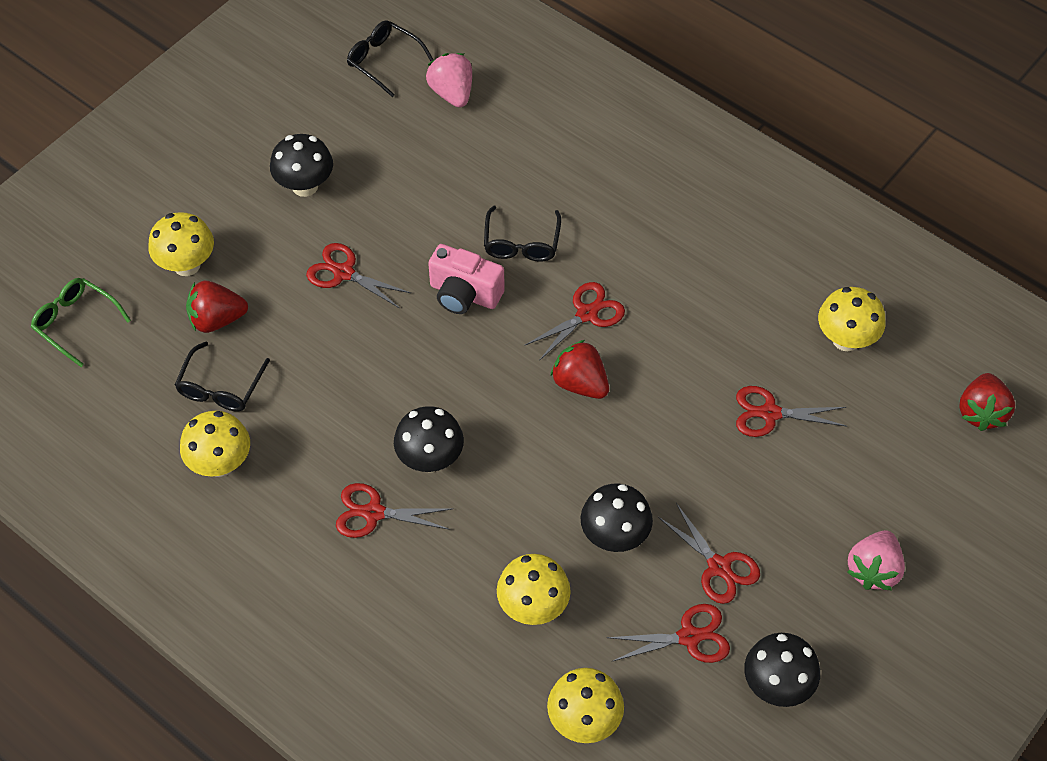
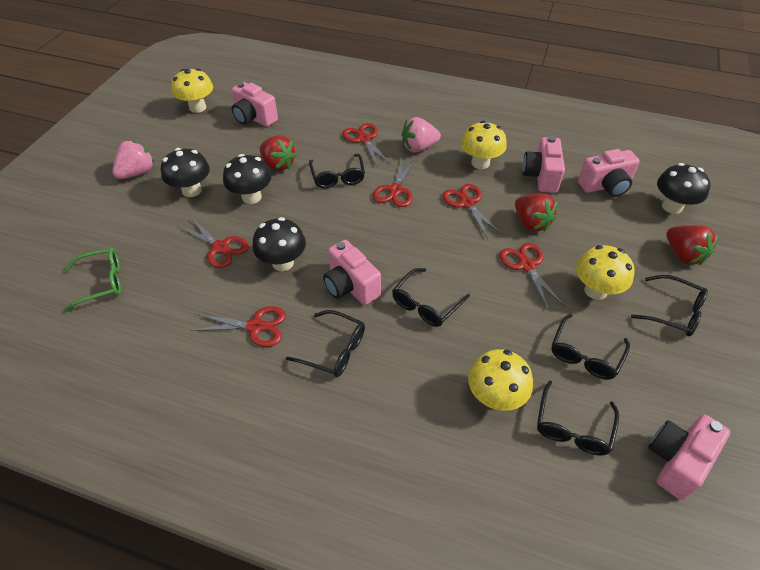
black glasses: [175,341,270,412] [347,20,434,97] [484,205,561,262] = 3 -> [286,310,365,377] [309,154,365,188] [392,268,470,327] [537,381,619,455] [551,314,630,380] [631,275,708,337] = 6
pink camera: [428,244,505,314] = 1 -> [232,82,278,127] [323,240,381,305] [522,136,565,193] [578,149,640,197] [648,415,730,500] = 5
yellow mushroom: [148,212,214,276] [180,411,250,477] [497,554,571,625] [547,668,624,743] [818,287,886,351] = 5 -> [171,69,213,113] [461,121,507,169] [468,349,533,411] [576,245,635,300] = 4

